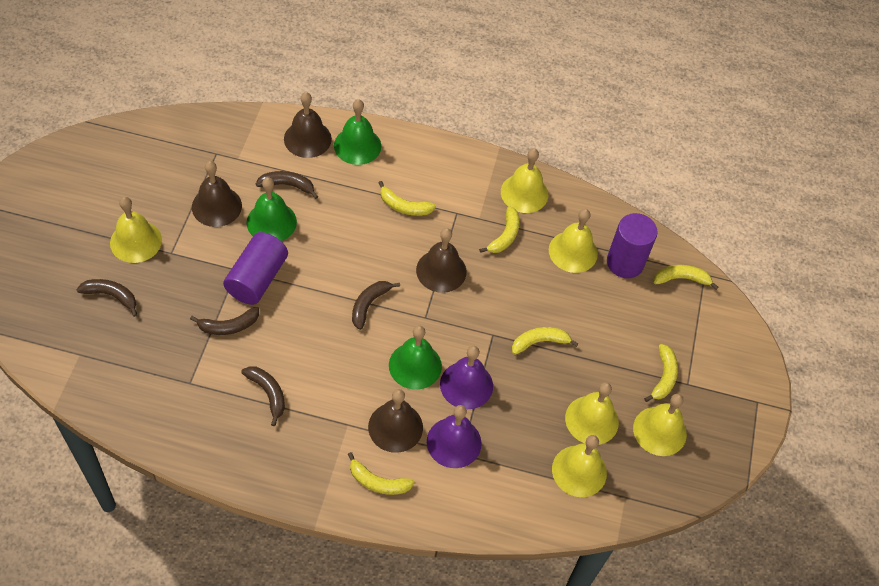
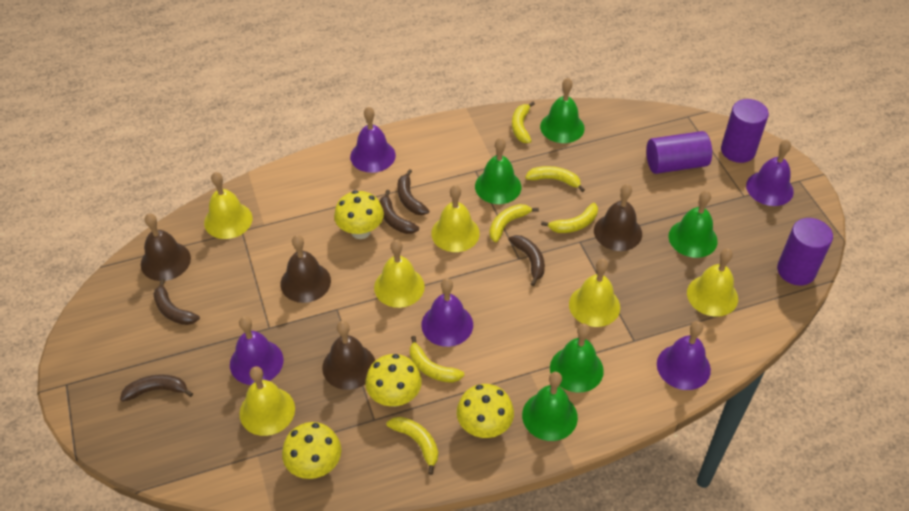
green bell: [247,177,297,241] [334,99,381,165] [389,325,442,390] = 3 -> [475,138,521,204] [522,372,578,441] [540,78,585,143] [550,324,604,393] [669,190,718,258] = 5
purple bell: [427,405,481,468] [440,346,493,409] = 2 -> [230,316,283,385] [350,107,396,173] [421,278,473,347] [657,321,711,390] [746,139,794,206] = 5
purple cylinder: [223,232,288,305] [607,213,658,278] = 2 -> [646,131,712,174] [721,99,769,163] [777,218,833,286] = 3
yellow mushroom: none = 0 -> [282,422,341,479] [334,190,384,239] [365,354,422,407] [457,384,514,438] = 4

